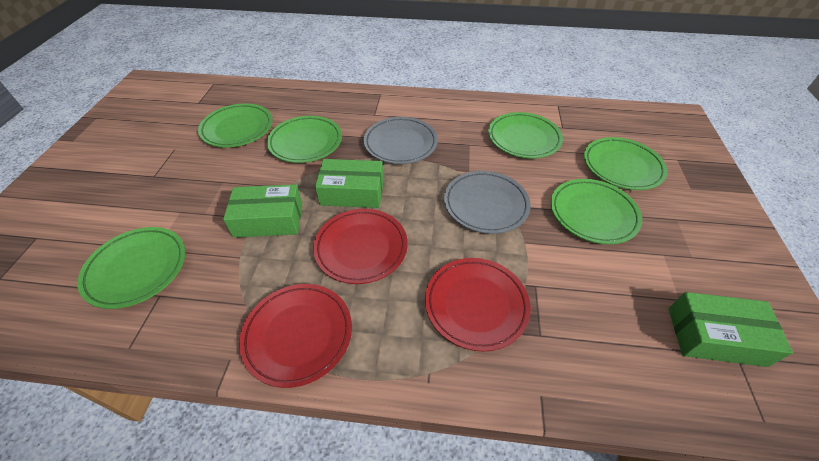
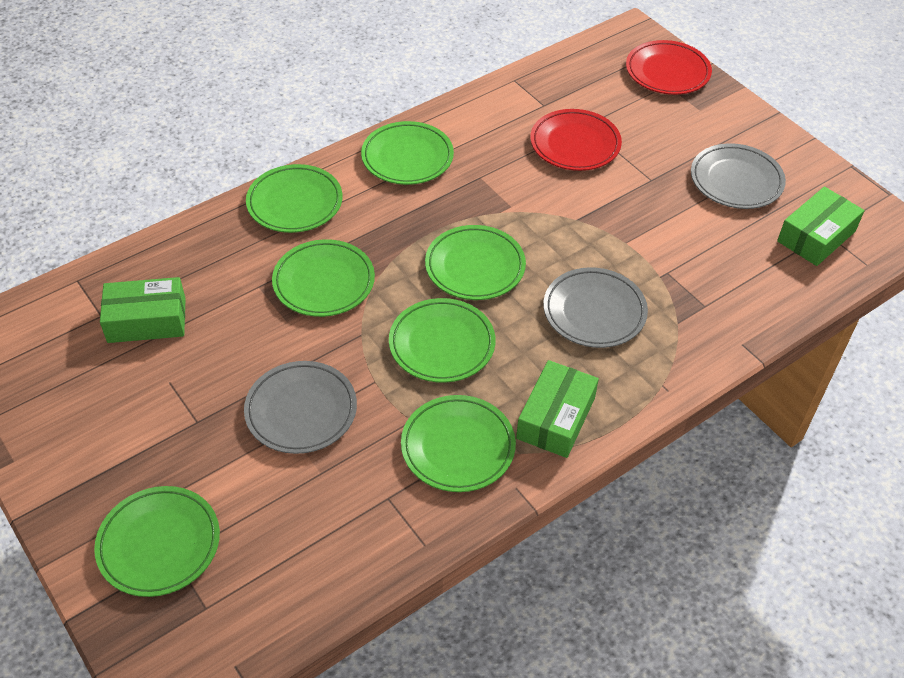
green plate: [77,227,185,309] [198,103,272,147] [267,116,342,163] [488,112,563,158] [551,179,642,244] [584,137,667,190] = 6 -> [94,486,220,597] [246,164,343,233] [272,239,375,317] [361,121,454,185] [389,298,496,383] [401,395,516,492] [425,225,526,300] = 7
grey plate: [364,117,438,164] [444,171,531,234] = 2 -> [244,361,357,454] [543,267,648,348] [691,143,786,209] = 3
red plate: [239,284,352,388] [313,209,408,284] [425,258,531,352] = 3 -> [530,109,622,171] [626,40,712,95] = 2

